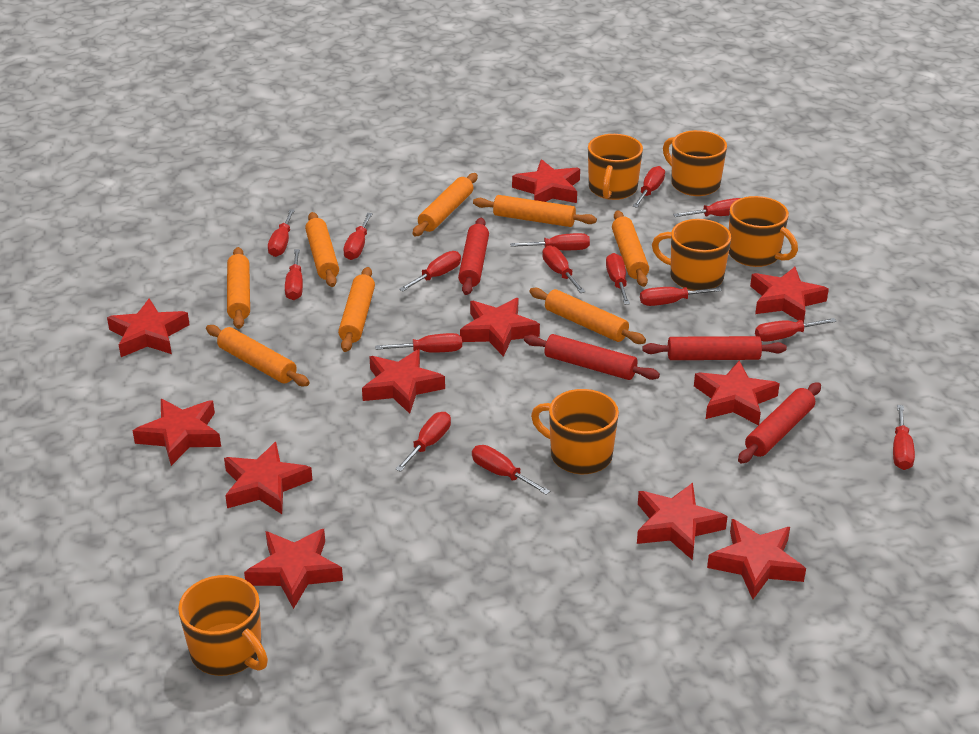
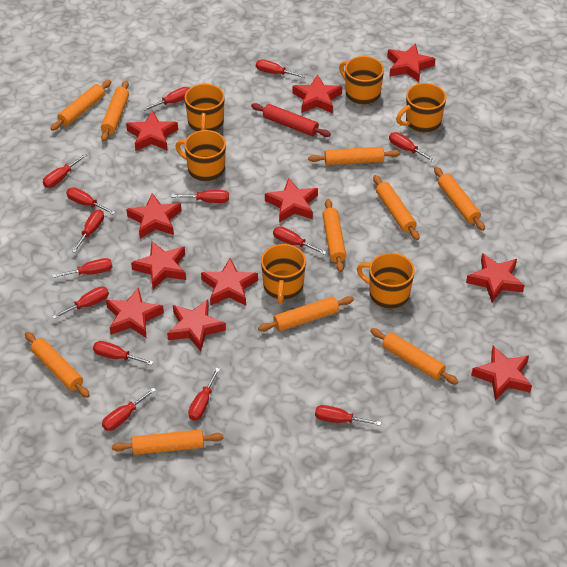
orange rolling pin: [206,325,309,386] [227,247,250,329] [305,212,339,287] [338,267,375,352] [413,173,478,236] [473,195,597,227] [529,288,646,344] [612,210,649,287] = 8 -> [25,332,90,398] [50,80,111,131] [101,81,129,142] [112,430,224,455] [258,296,354,332] [308,147,400,165] [322,199,346,272] [370,328,458,384] [373,175,420,240] [434,167,485,231] = 10
red rolling pin: [458,217,489,295] [524,334,660,380] [642,336,787,360] [738,382,821,463] = 4 -> [251,103,331,137] = 1
red screwdriver: [268,209,295,257] [285,249,303,300] [343,213,373,260] [375,333,462,353] [395,412,451,472] [399,251,461,291] [472,445,550,495] [510,233,590,250] [542,246,585,293] [606,253,630,305] [633,166,665,208] [640,287,722,306] [673,198,740,217] [755,318,837,342] [893,405,915,470] = 15 -> [43,154,87,188] [52,258,112,278] [52,287,109,319] [66,187,116,215] [72,209,104,253] [93,341,154,365] [102,388,156,431] [143,87,190,111] [171,190,229,203] [188,368,220,420] [256,60,306,78] [273,226,326,255] [315,405,381,426] [389,132,436,162] = 14

